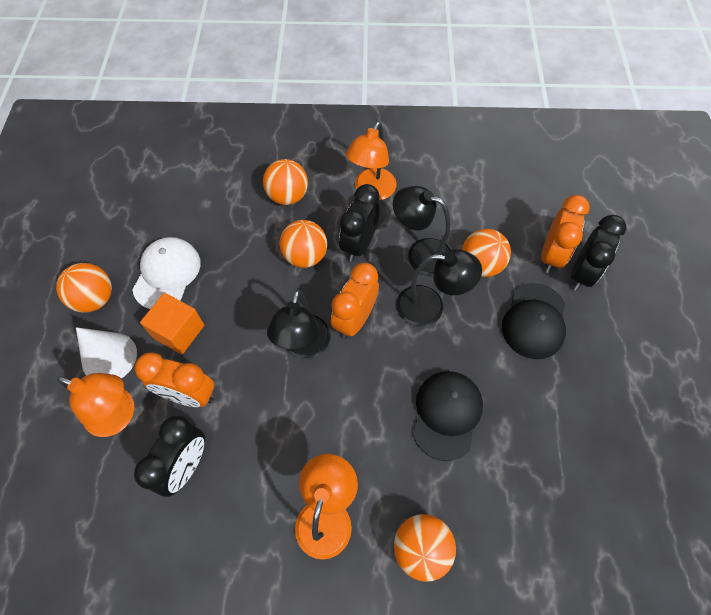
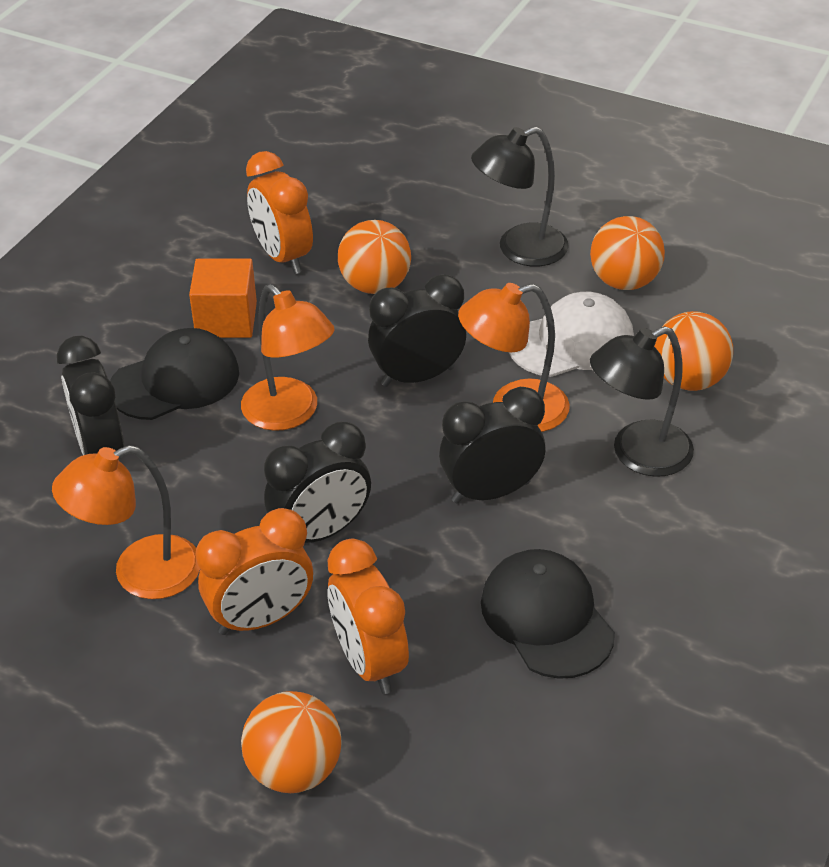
black clock: [134,415,205,497] [339,184,380,262] [571,215,627,291] = 3 -> [57,336,124,455] [264,422,371,543] [368,274,466,387] [439,387,545,504] = 4
black lamp: [267,290,330,359] [393,186,450,276] [396,249,482,327] = 3 -> [471,127,569,267] [590,326,694,477] = 2
orange ball: [56,263,112,312] [263,159,308,205] [280,220,327,268] [394,514,456,582] [462,229,511,277] = 5 -> [241,691,342,793] [338,220,411,294] [590,216,665,290] [654,311,733,391] = 4
white cone: [76,327,137,378] = 1 -> none = 0

